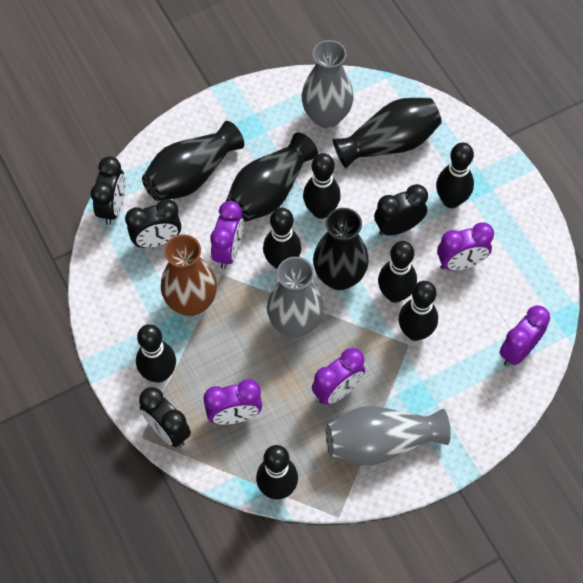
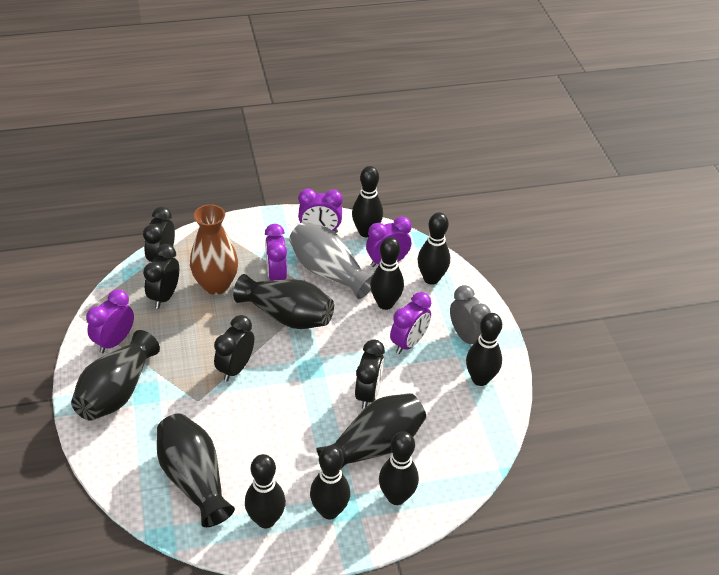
grey clock: none = 0 -> [450,285,491,344] = 1
grey vase: [267,256,324,337] [302,40,354,128] [326,406,451,466] = 3 -> [289,222,373,299] = 1

